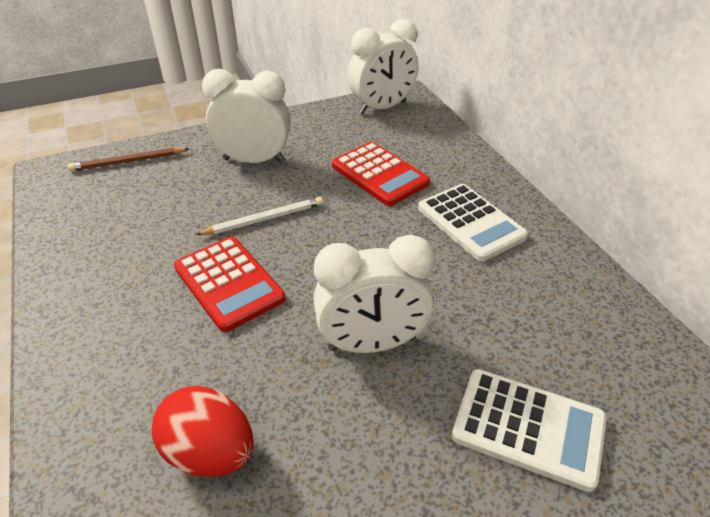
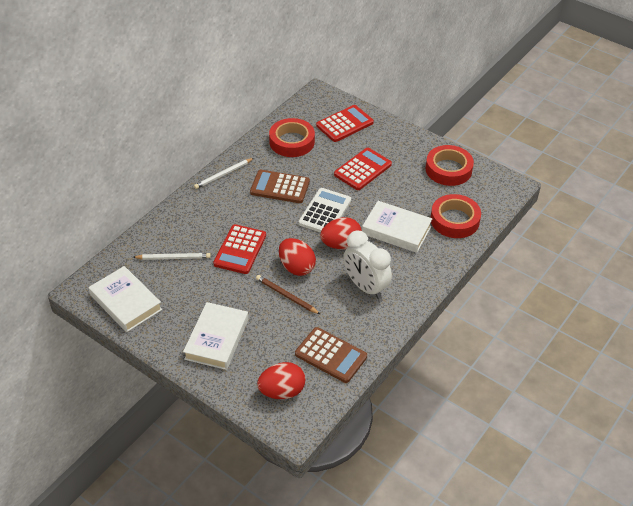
brown calculator: none = 0 -> [250,170,310,203] [295,327,367,383] = 2
red calculator: [174,237,286,332] [332,142,430,206] = 2 -> [213,224,266,274] [316,105,374,142] [334,148,392,190] = 3
red egg: [151,386,254,477] = 1 -> [257,362,306,399] [279,238,316,276] [320,217,362,249] = 3
red tape: none = 0 -> [269,118,315,157] [425,145,474,186] [431,194,481,238] = 3
white book: none = 0 -> [89,266,162,332] [183,302,248,370] [362,201,432,253] = 3
white calculator: [418,184,528,262] [451,369,607,492] = 2 -> [299,188,351,233] = 1
white clock: [202,69,291,163] [313,235,435,353] [348,19,419,115] = 3 -> [343,230,392,299] = 1
white pencil: [195,197,323,235] = 1 -> [133,253,211,260] [194,158,254,189] = 2

